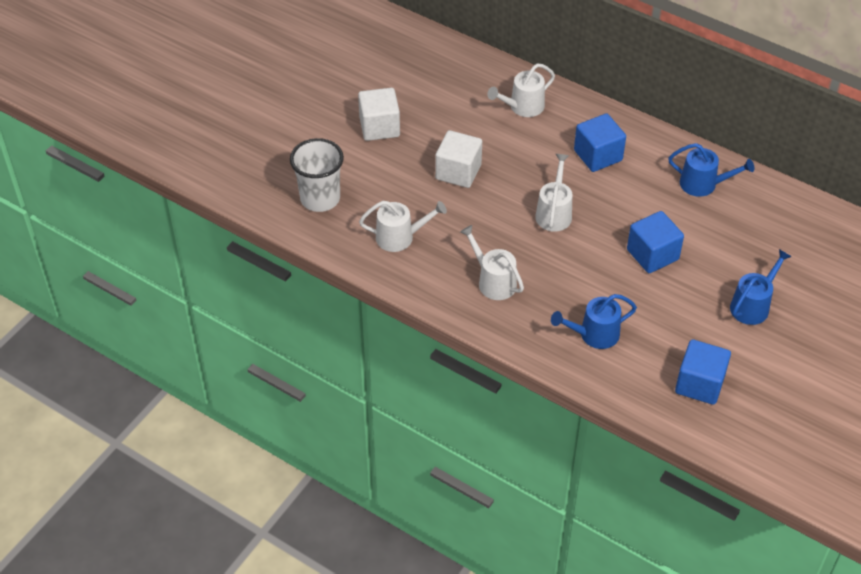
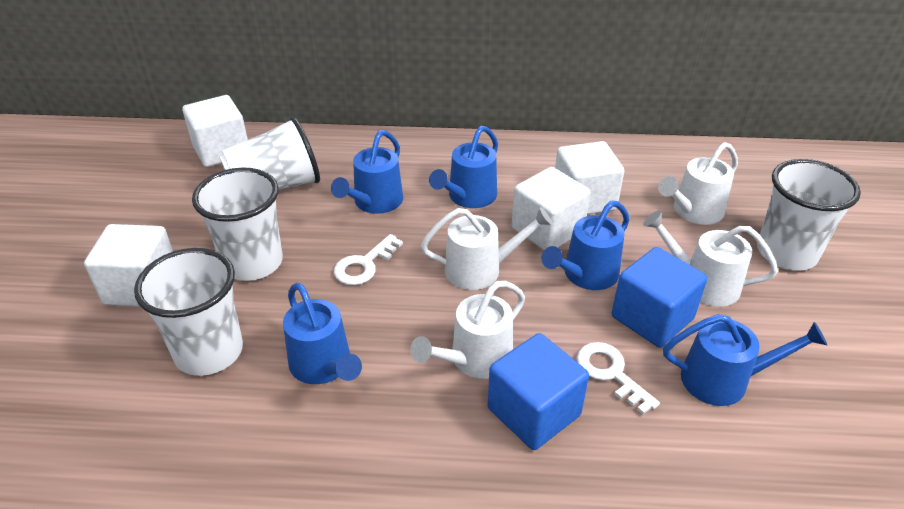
blue cube: [574,113,626,172] [627,211,684,273] [675,339,731,405] = 3 -> [488,333,589,450] [612,247,707,348] = 2
blue watering can: [551,294,637,349] [668,143,754,197] [730,249,792,325] = 3 -> [283,283,362,384] [331,130,403,214] [429,126,498,208] [542,201,630,290] [663,314,827,406] = 5
white cube: [358,88,400,141] [435,130,482,188] = 2 -> [84,224,173,307] [182,95,248,167] [511,167,591,250] [555,141,624,214] = 4
white cup: [290,138,344,212] = 1 -> [134,248,243,376] [192,167,283,281] [219,116,320,191] [757,159,861,270] = 4
white key: none = 0 -> [334,234,403,285] [577,342,660,415] = 2

